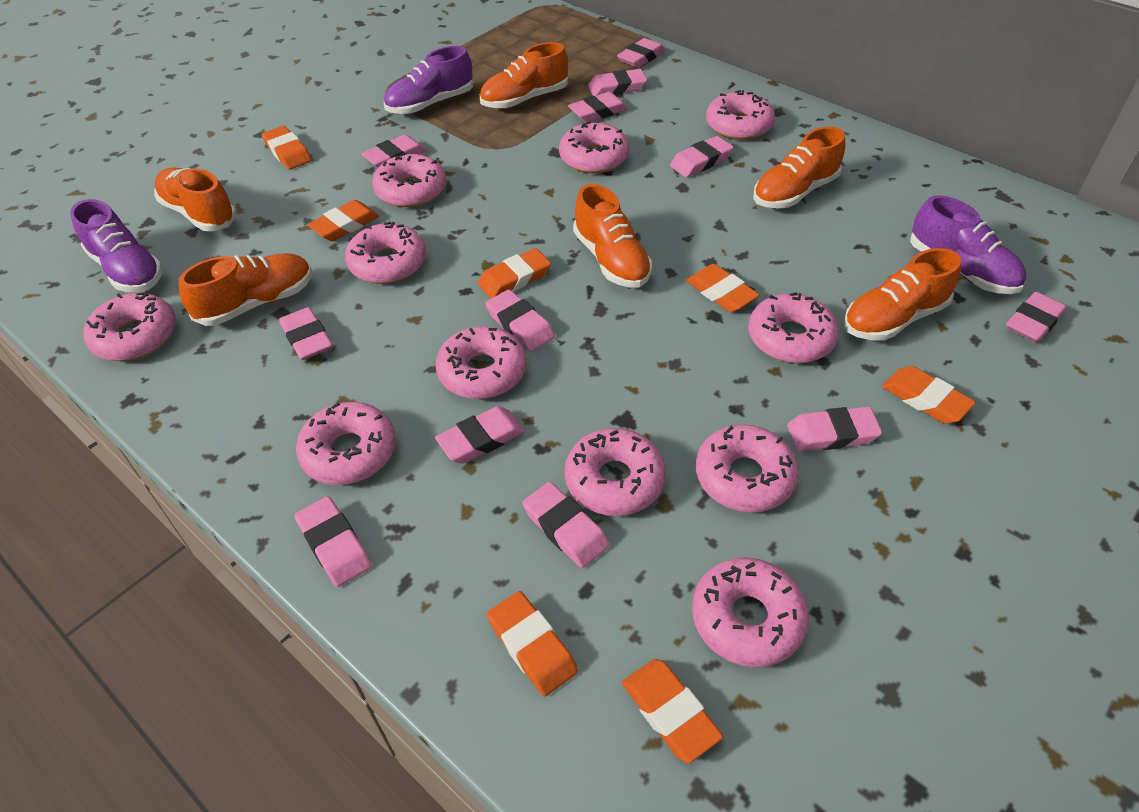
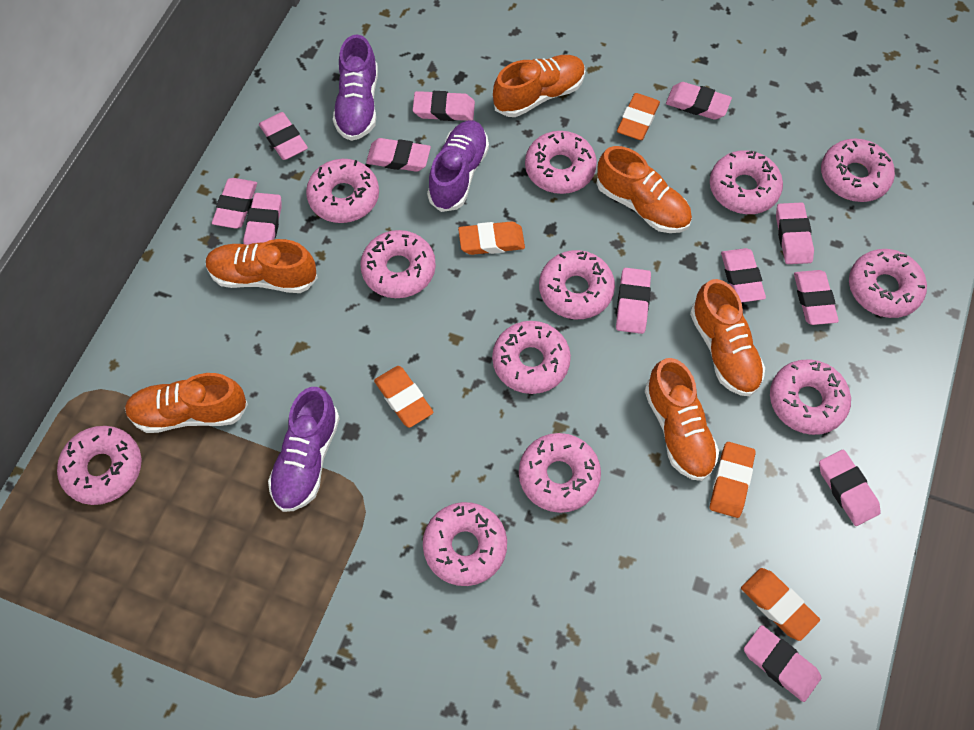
orange eraser: [262,126,312,170] [307,200,379,241] [477,248,551,299] [487,591,578,696] [622,659,723,763] [686,264,760,312] [882,366,976,424] = 7 -> [374,366,433,428] [458,221,525,255] [617,93,660,140] [710,442,756,518] [741,568,820,641] = 5
pink donut: [83,292,176,361] [296,402,396,485] [345,221,426,284] [372,153,446,207] [436,326,526,399] [559,121,629,173] [564,428,666,516] [692,558,809,667] [696,424,798,512] [706,90,775,140] [748,292,839,363] = 11 -> [57,426,142,505] [306,159,379,223] [360,230,436,298] [423,502,507,586] [492,321,571,394] [519,433,601,513] [525,131,597,194] [539,250,615,319] [710,150,783,214] [770,359,851,435] [821,138,895,202] [849,249,927,318] = 12

